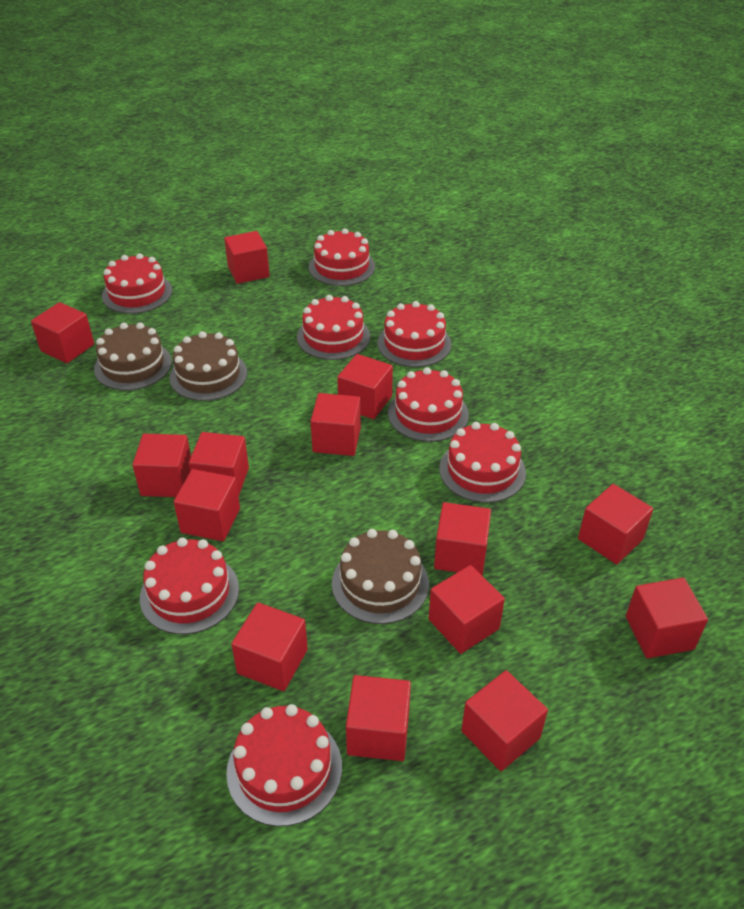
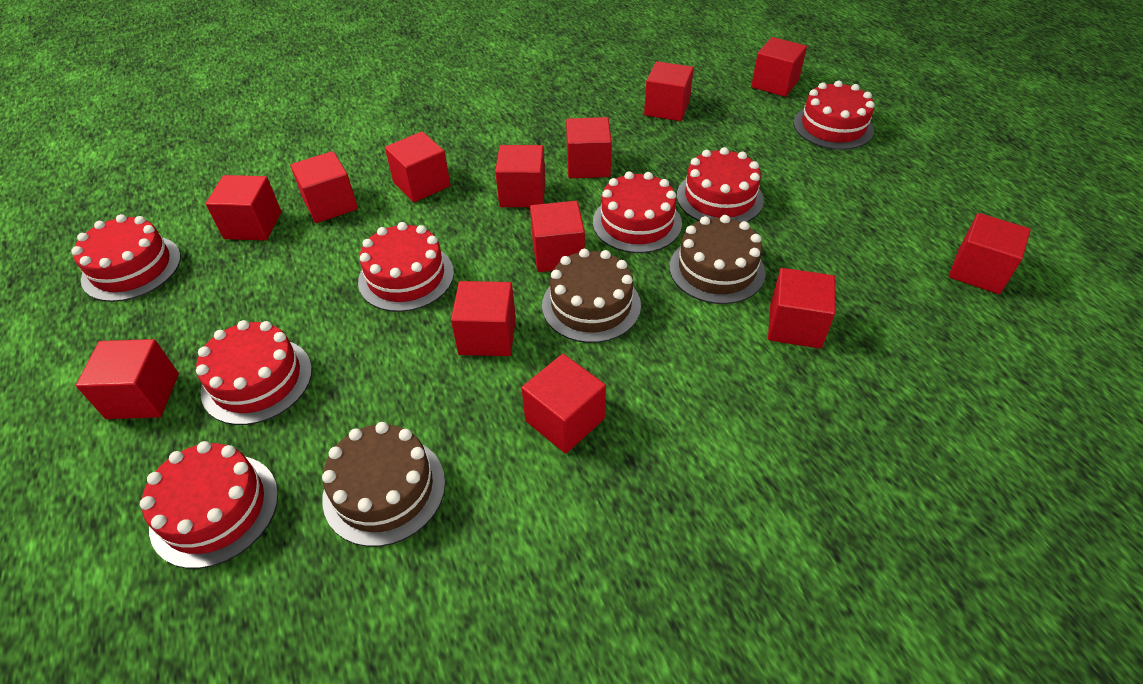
red cake: [102,253,172,314] [140,538,239,634] [226,704,342,827] [297,295,370,360] [309,229,375,286] [377,301,451,367] [388,367,469,442] [439,422,526,503] = 8 -> [71,214,181,302] [140,441,278,569] [196,320,312,425] [358,222,454,312] [593,171,682,253] [677,147,764,222] [794,80,875,150] = 7
red cube: [31,302,94,363] [132,434,191,497] [174,469,240,541] [189,432,249,497] [224,231,270,284] [231,603,308,691] [310,393,361,456] [337,354,393,419] [346,675,411,761] [428,565,505,654] [434,502,491,575] [461,670,548,771] [578,484,653,564] [626,578,708,658] = 14 -> [76,339,179,419] [206,175,281,241] [290,151,358,223] [385,132,450,202] [451,281,516,356] [495,145,545,207] [522,354,606,453] [530,201,585,272] [566,117,612,178] [644,61,694,121] [751,37,807,97] [768,268,835,349] [949,213,1031,294] = 13

